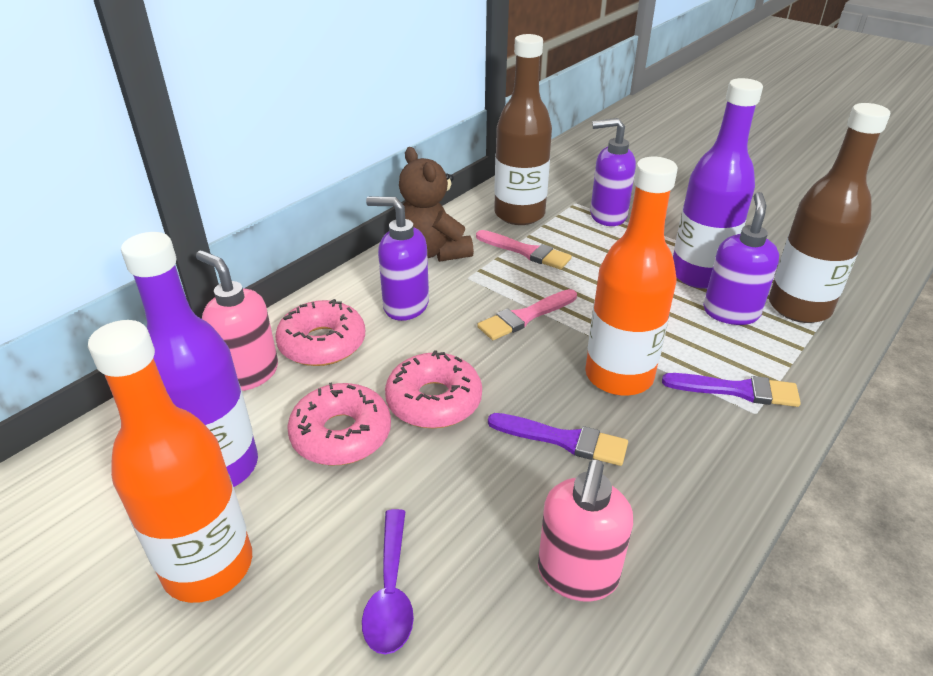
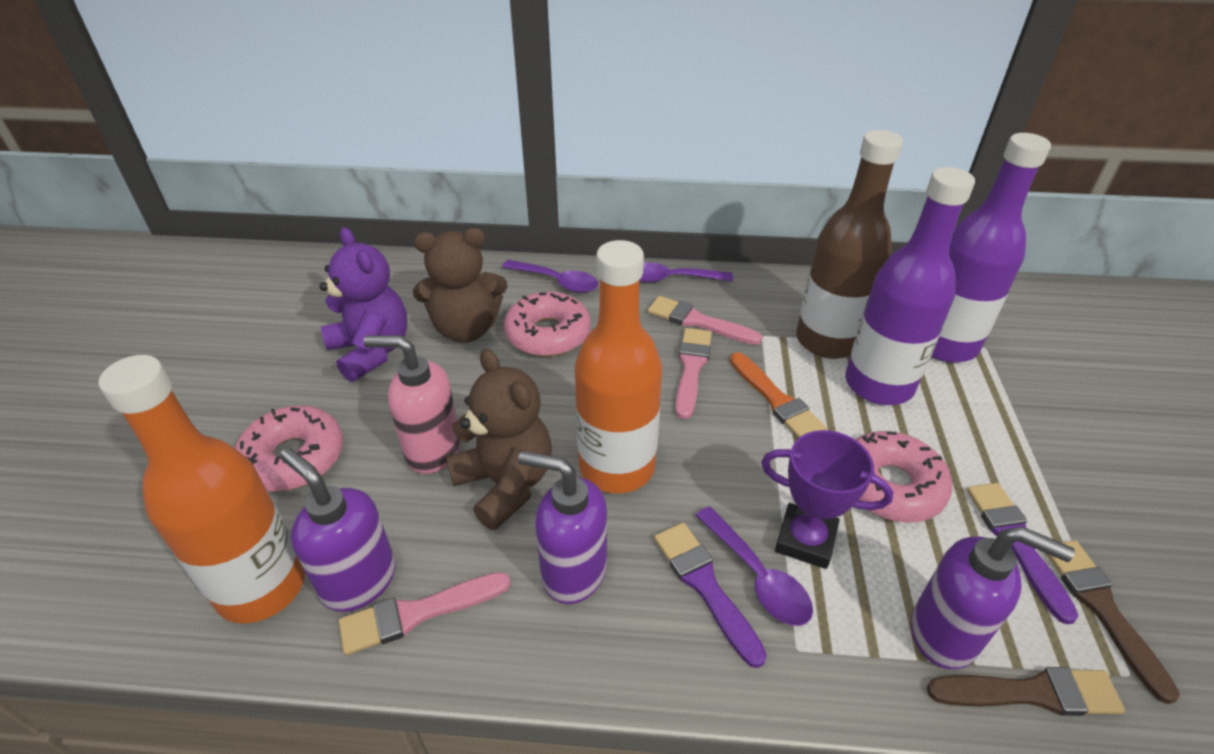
brown bottle: [494,34,552,225] [769,103,890,323] = 2 -> [796,130,903,359] = 1
brown brush: none = 0 -> [927,667,1125,716] [1045,540,1180,704] = 2
brown teddy bear: [399,147,474,262] = 1 -> [413,228,507,343] [446,349,552,530] = 2
orange brush: none = 0 -> [730,352,826,438] = 1
pink brush: [476,230,572,269] [477,289,577,340] = 2 -> [339,572,511,655] [648,296,762,345] [675,328,712,419] = 3
pink soap dispenser: [196,250,278,391] [538,460,633,602] = 2 -> [363,335,461,474] = 1
purple spoon: [362,509,414,655] = 1 -> [502,260,598,293] [640,262,733,283] [696,506,813,626] = 3
purple teddy bear: none = 0 -> [319,227,407,382] = 1
purple trophy: none = 0 -> [761,430,893,569] = 1

